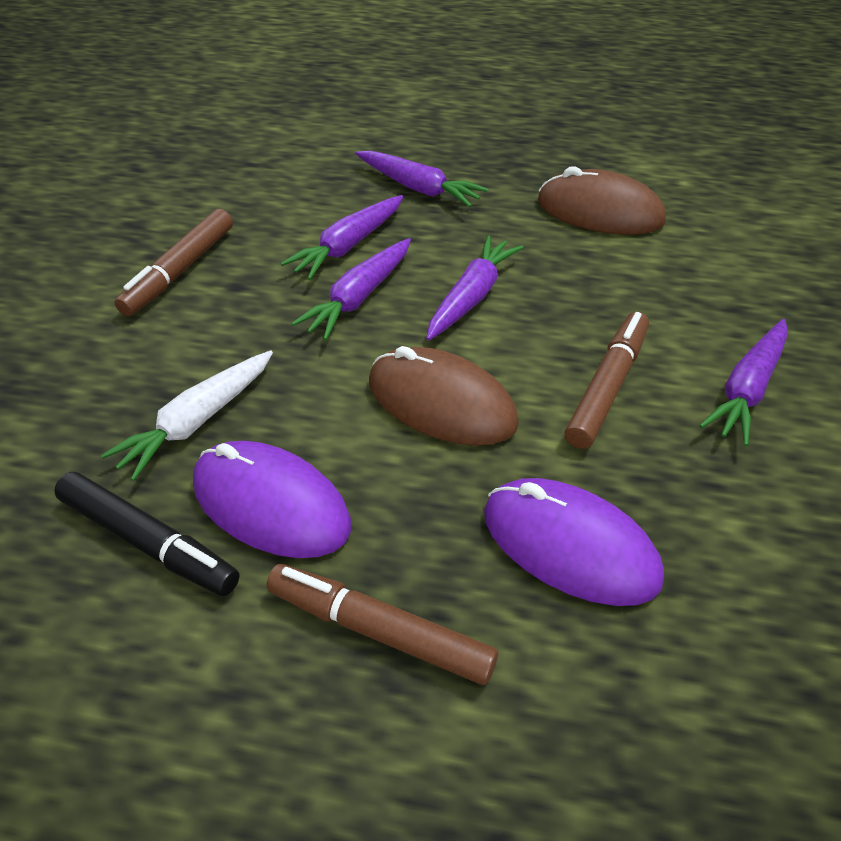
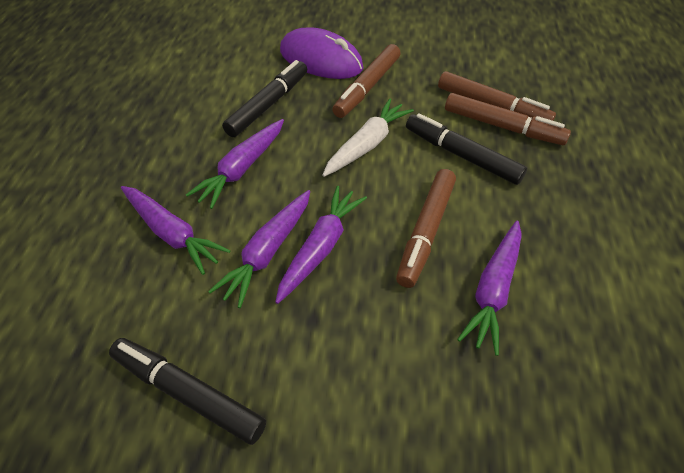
black marker: [54,472,240,596] = 1 -> [109,338,266,445] [222,60,307,137] [406,113,527,185] = 3
brown marker: [114,209,233,316] [266,564,498,685] [565,312,649,449] = 3 -> [332,44,401,118] [396,169,456,288] [438,71,556,121] [445,93,571,145] = 4
brown mouse: [369,346,519,446] [538,166,666,235] = 2 -> none = 0
purple mouse: [193,441,351,558] [484,478,664,606] = 2 -> [280,27,363,79] = 1

